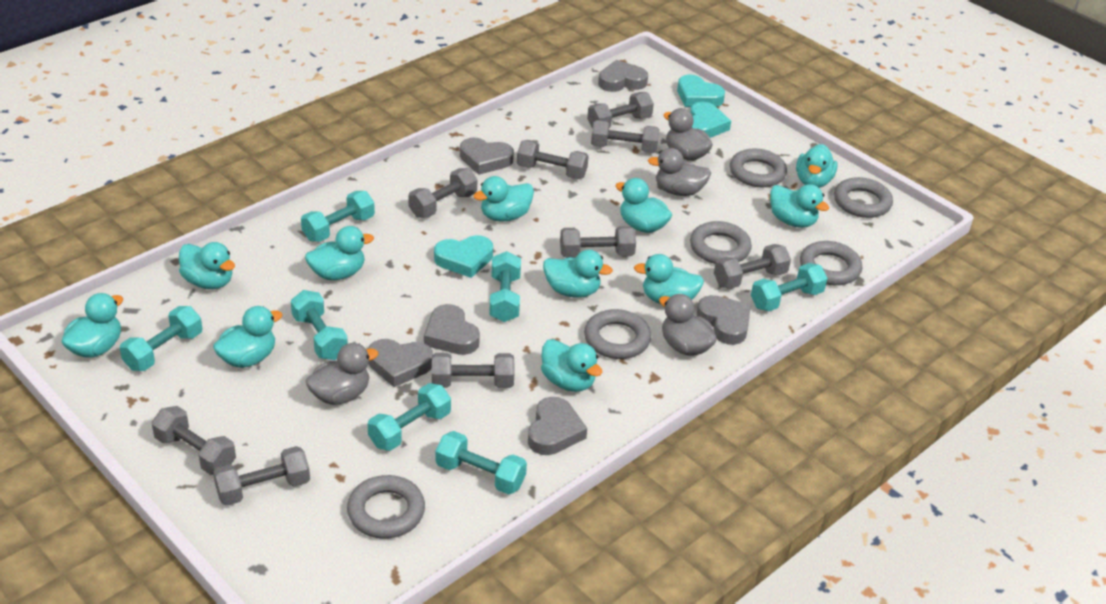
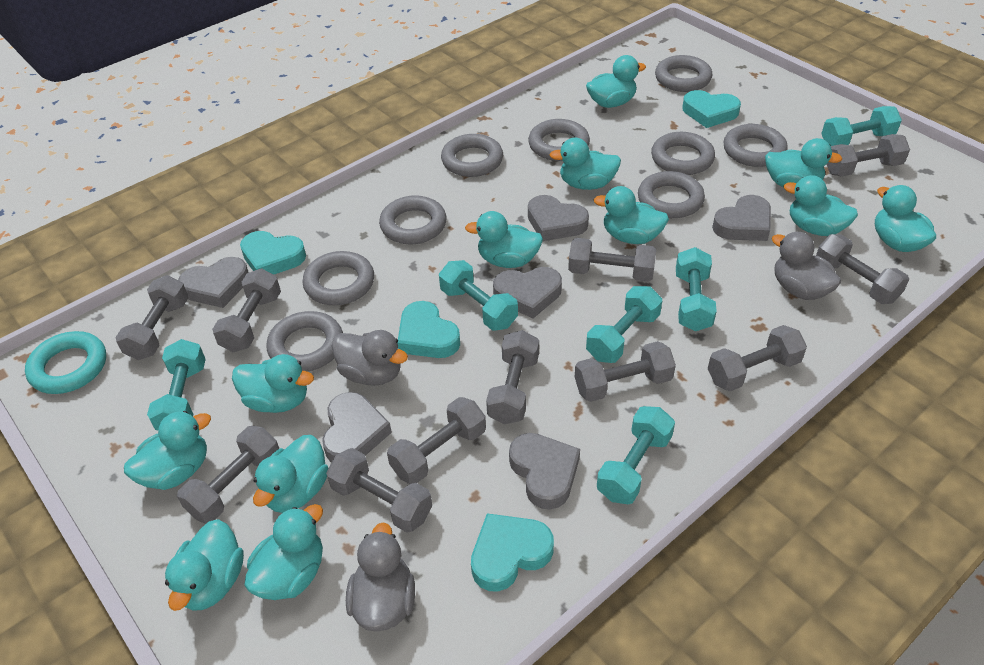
grey duck: [306,343,378,405] [648,148,711,196] [659,294,717,356] [663,108,713,161] = 4 -> [332,330,408,386] [346,523,415,632] [772,232,841,300] = 3
grey dumbbell: [151,406,236,475] [213,446,310,506] [408,168,477,218] [432,353,514,388] [517,140,589,179] [560,226,636,258] [587,92,654,129] [591,120,660,153] [714,244,791,289] = 9 -> [115,275,188,360] [177,426,279,524] [212,269,281,352] [326,448,432,533] [387,397,486,484] [486,330,539,424] [568,238,656,282] [575,341,676,402] [708,325,807,391] [816,234,909,304] [827,134,910,177] = 11
grey ring: [347,475,425,539] [584,309,651,359] [690,221,752,264] [730,149,787,188] [800,241,862,285] [834,177,893,218] = 6 -> [267,311,343,371] [302,251,374,305] [379,195,447,244] [441,134,503,177] [528,119,590,161] [638,171,705,218] [651,132,715,175] [655,55,712,92] [723,124,788,167] = 9
turquoise duck: [61,293,123,358] [179,242,235,289] [213,306,282,368] [305,226,374,280] [473,176,534,222] [541,339,602,392] [543,250,613,298] [615,178,672,233] [634,254,704,304] [770,184,829,228] [796,144,838,188] = 11 -> [124,411,211,490] [165,519,244,611] [232,354,314,413] [244,504,323,600] [253,435,329,513] [465,211,543,268] [550,138,621,190] [586,55,646,108] [594,186,669,244] [765,138,842,187] [783,175,858,236] [875,185,936,252] = 12
turquoise dumbbell: [120,306,202,371] [291,290,348,360] [301,191,375,242] [368,383,451,451] [436,431,527,495] [489,251,521,322] [751,263,828,311] = 7 -> [147,339,206,430] [439,260,518,331] [586,286,662,363] [597,406,675,504] [676,247,717,331] [821,106,902,146] = 6
turquoise heart: [434,235,493,278] [677,74,725,107] [690,102,731,138] = 3 -> [240,231,306,275] [397,301,460,358] [471,513,554,592] [682,90,741,128] = 4
turquoise ring: none = 0 -> [25,331,106,394] = 1

